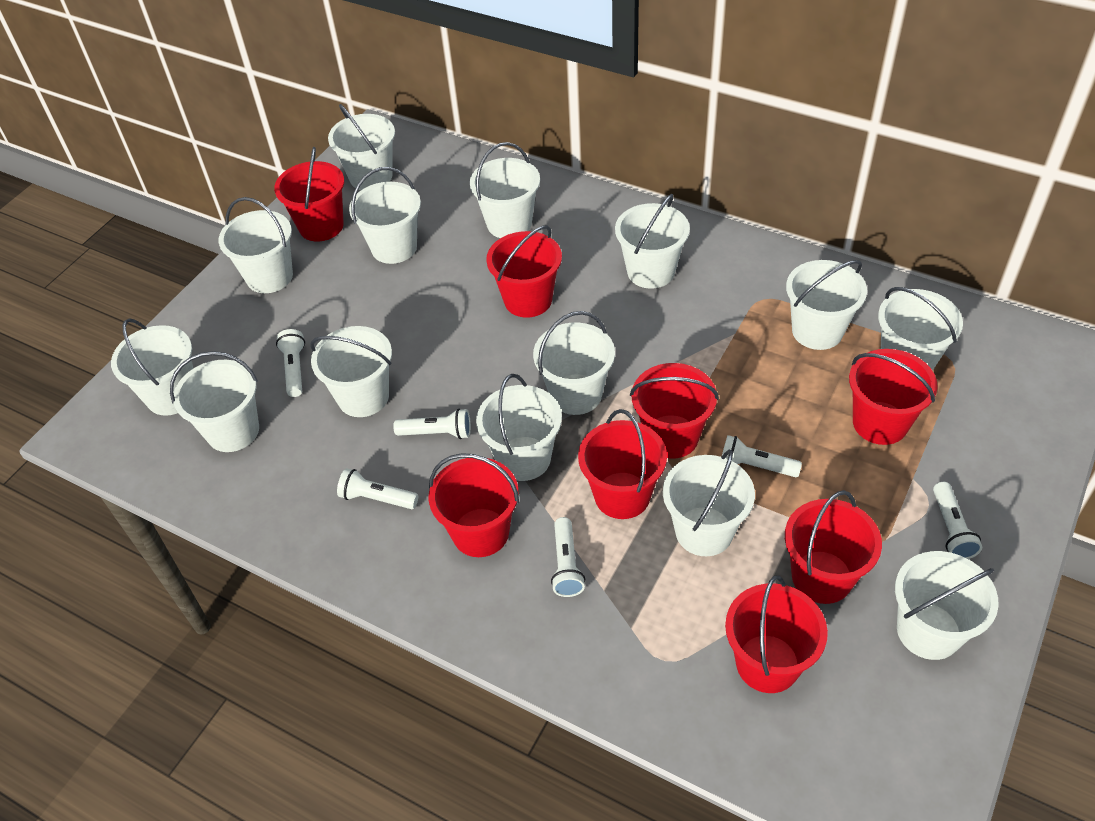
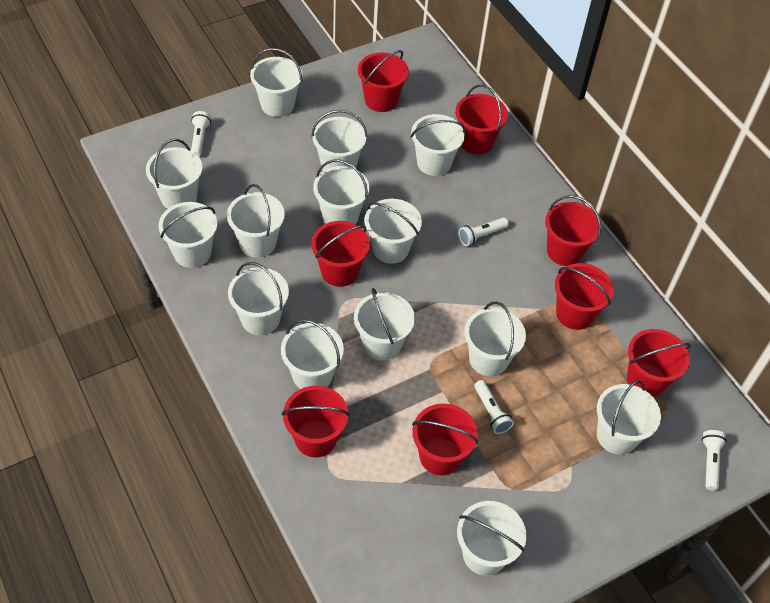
white flashlight: [276,329,305,397] [337,468,418,509] [393,409,471,439] [551,517,585,597] [722,435,802,477] [933,482,982,559] = 6 -> [191,111,211,157] [459,218,509,246] [474,380,514,434] [702,430,727,490] = 4

